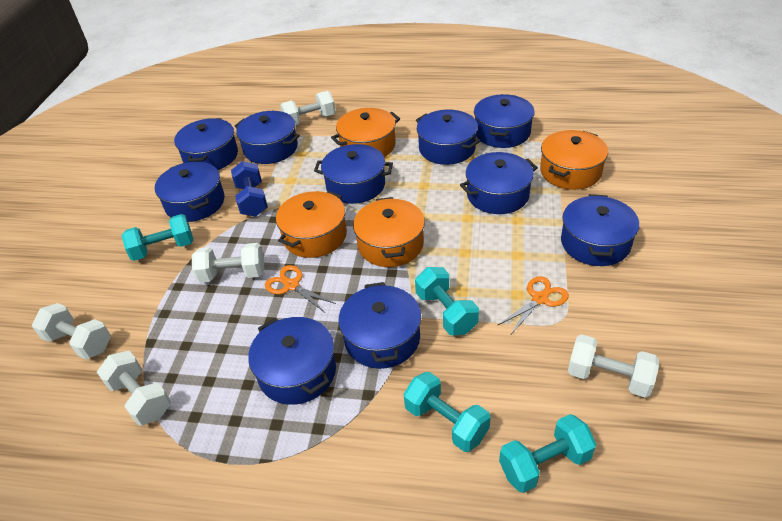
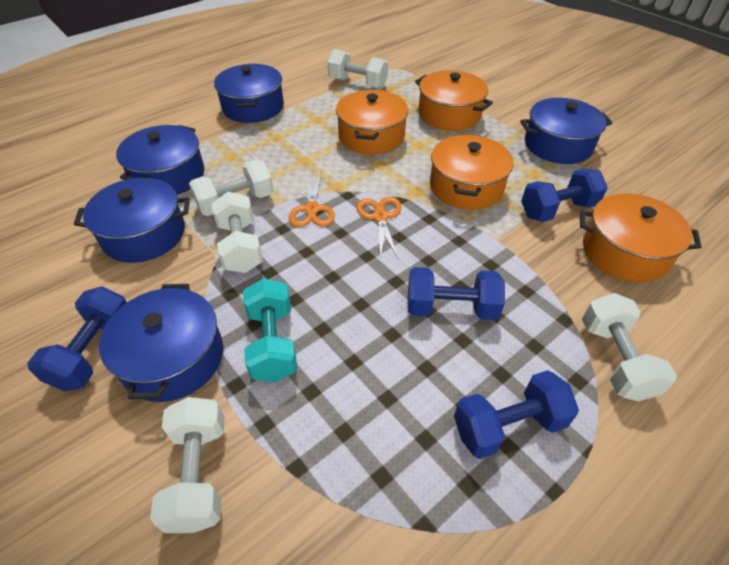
blue dumbbell: [231,161,268,217] = 1 -> [27,286,127,391] [408,267,505,320] [454,370,579,459] [521,168,608,222] = 4
blue pot: [155,162,225,222] [174,118,238,170] [235,111,300,164] [248,317,336,405] [314,144,393,204] [339,282,421,369] [416,110,480,165] [460,152,538,214] [474,94,534,148] [561,194,639,266] = 10 -> [74,178,190,263] [99,284,223,402] [116,125,204,195] [214,64,284,123] [520,98,612,164] = 5
turquoise dumbbell: [121,214,193,261] [404,372,491,452] [415,267,479,335] [499,414,596,493] = 4 -> [243,278,297,382] = 1

